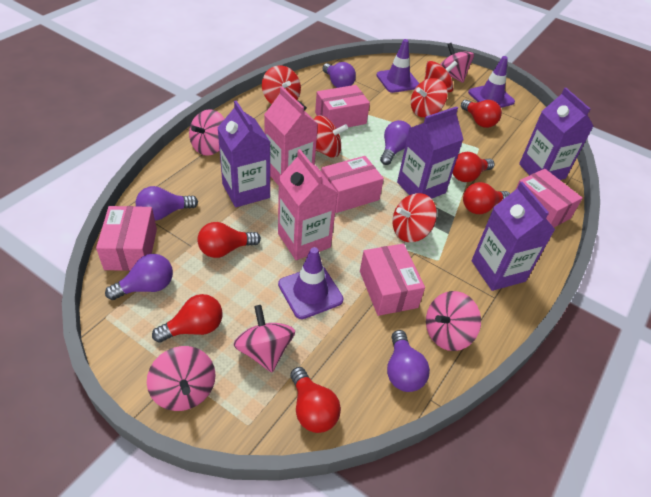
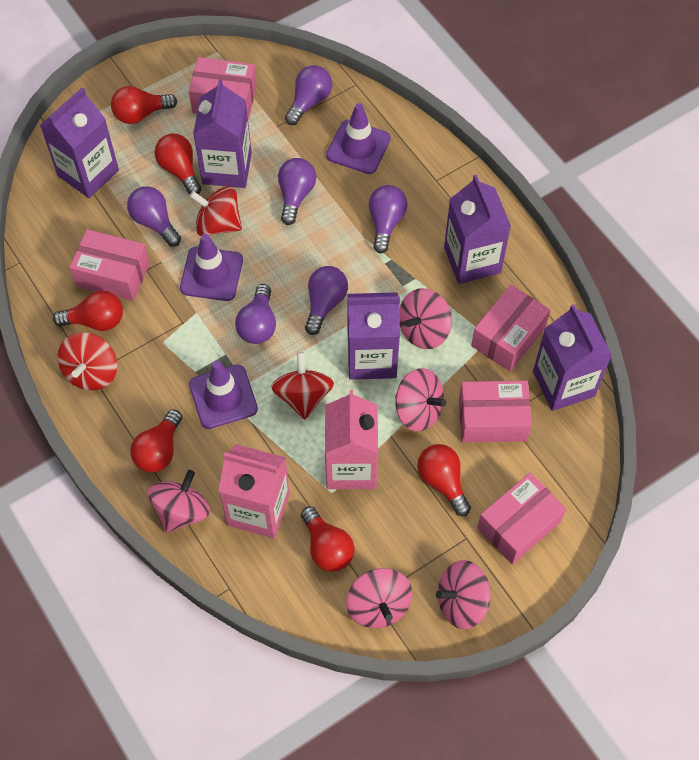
purple carton: [217,101,270,207] [397,106,464,199] [471,182,555,291] [519,88,594,180] = 4 -> [40,87,119,198] [193,79,252,188] [347,292,400,380] [444,175,511,284] [533,304,612,411] = 5
purple light bulb: [105,254,173,300] [136,186,198,221] [323,62,356,88] [380,120,411,165] [387,330,430,392] = 5 -> [127,186,181,247] [235,284,276,344] [278,158,316,225] [285,65,332,125] [305,266,348,335] [369,185,408,253] = 6
red spinning top: [262,65,301,104] [314,115,348,158] [392,193,437,242] [411,78,448,117] [424,61,457,92] = 5 -> [57,332,117,391] [190,186,242,236] [271,352,334,420] = 3

